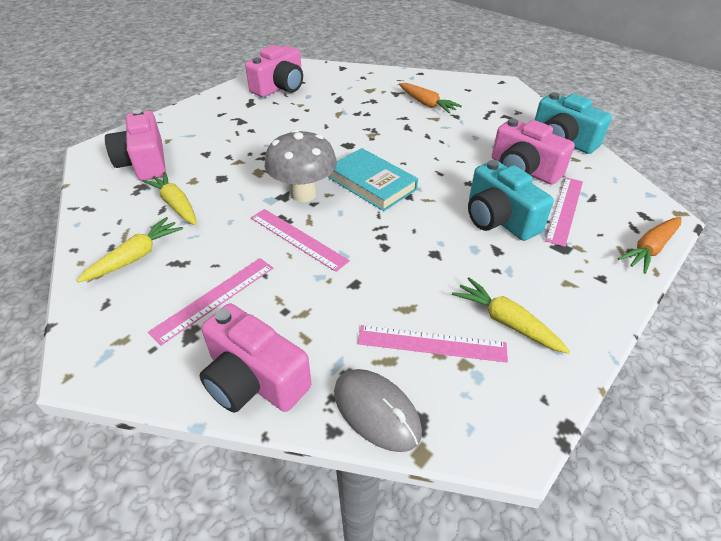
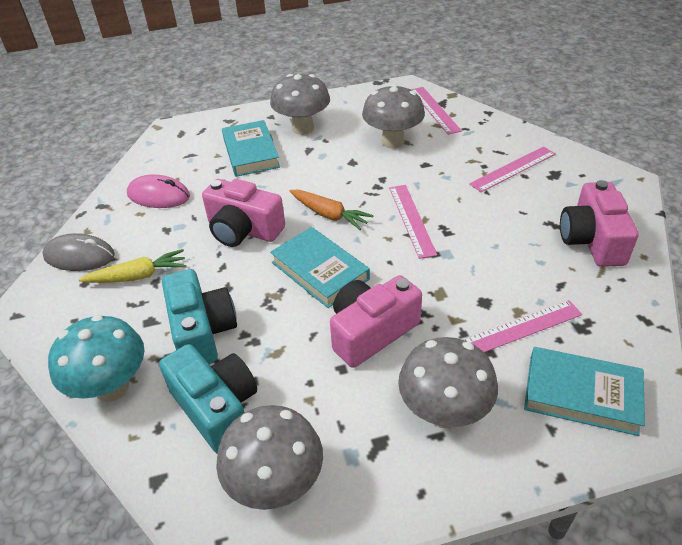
grey mushroom: [265,129,337,202] = 1 -> [216,405,323,510] [270,74,330,135] [362,84,425,149] [398,337,498,428] = 4
orange carrot: [399,83,462,114] [618,217,682,274] = 2 -> [289,190,374,230] = 1
pink camera: [105,109,166,181] [200,303,311,413] [245,45,303,97] [492,118,575,185] = 4 -> [202,179,285,247] [330,275,422,368] [560,180,639,267] = 3
pink mouse: none = 0 -> [127,175,190,208] = 1
turquoise book: [328,148,418,211] = 1 -> [222,120,280,177] [270,227,370,308] [524,347,645,436] = 3
turquoise mushroom: none = 0 -> [48,315,145,402] = 1
yellow carrot: [77,217,183,282] [142,172,197,225] [452,277,570,354] = 3 -> [79,249,186,283] = 1

